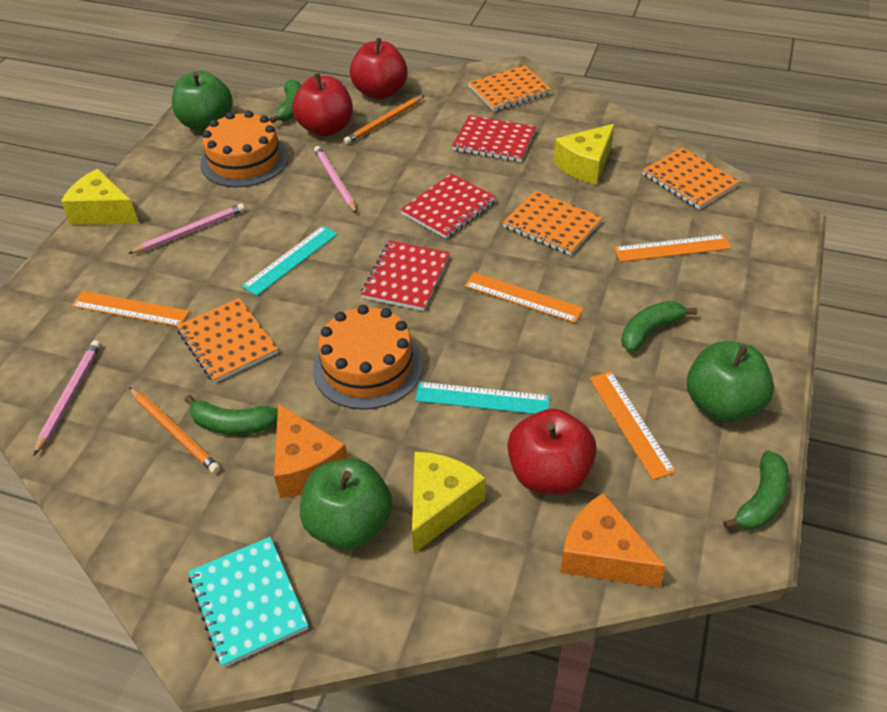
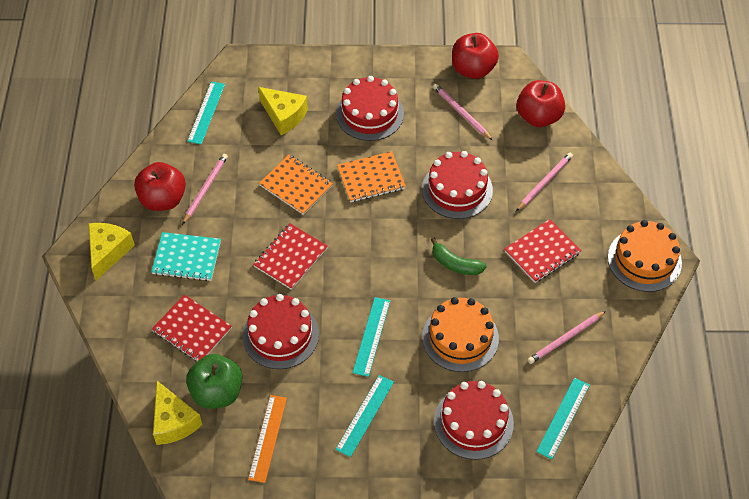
green apple: [172,71,233,131] [300,458,392,549] [687,341,774,422] = 3 -> [186,354,242,409] = 1
green banana: [185,395,278,435] [269,79,301,123] [621,301,697,352] [723,450,789,530] = 4 -> [430,237,487,275] = 1
orange cheese: [274,404,348,498] [560,493,666,588] = 2 -> none = 0
orange notebook: [177,298,278,383] [468,65,552,112] [503,190,602,255] [642,148,740,209] = 4 -> [259,155,333,215] [337,151,406,202] = 2
orange pencil: [129,387,220,474] [343,95,425,144] = 2 -> none = 0
orange ruler: [71,291,190,326] [465,272,584,323] [589,371,676,480] [614,234,731,262] = 4 -> [248,395,287,483] = 1
pink pencil: [33,340,101,456] [128,204,245,254] [314,146,357,214] = 3 -> [182,154,228,225] [433,84,492,140] [516,153,573,211] [528,311,606,364] = 4
red cake: none = 0 -> [242,294,319,369] [336,76,404,141] [422,151,493,219] [434,381,514,460] = 4
turquoise ruler: [242,226,338,296] [415,382,550,414] = 2 -> [187,81,225,144] [335,375,394,457] [353,297,390,377] [536,378,590,459] = 4

